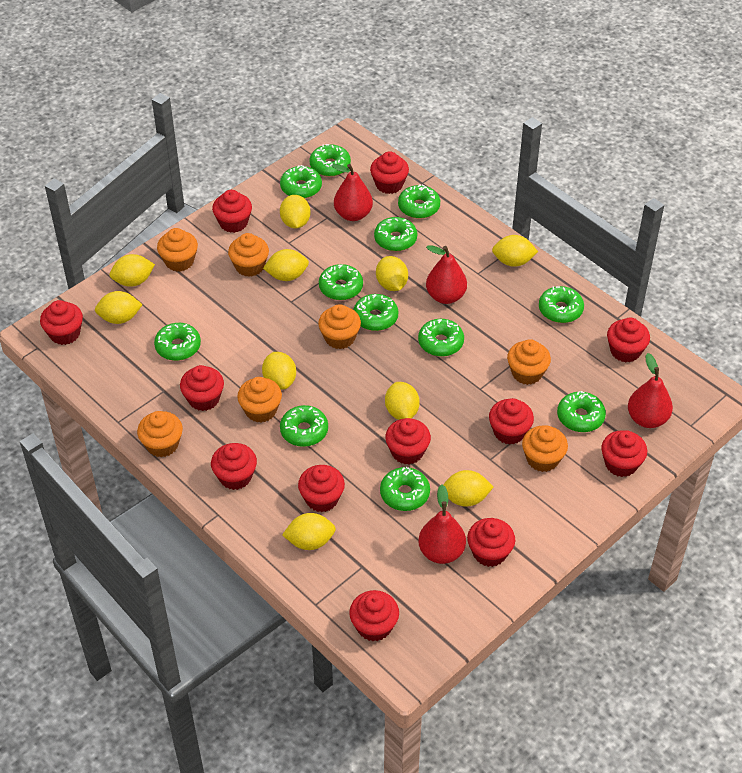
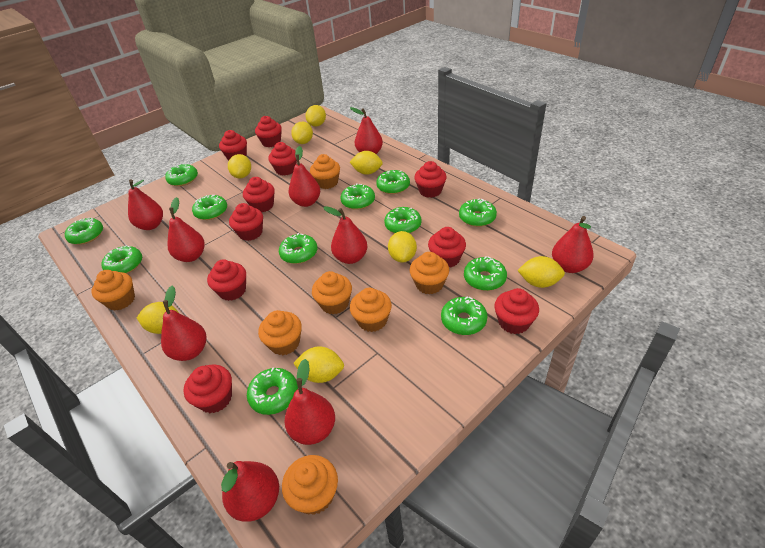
red cupcake: [40,300,83,345] [180,365,224,411] [211,443,257,490] [212,190,252,233] [298,465,345,512] [349,590,399,641] [370,151,409,194] [385,418,431,464] [467,518,515,567] [489,398,534,445] [601,430,647,477] [607,317,650,362] = 12 -> [183,365,232,413] [207,259,246,301] [219,130,247,160] [229,203,263,241] [243,177,275,213] [255,116,282,147] [268,142,297,176] [414,161,446,198] [428,227,466,267] [494,288,539,334] = 10
red pear: [331,164,373,221] [418,485,466,564] [426,245,467,304] [628,353,673,428] = 4 -> [128,179,163,230] [161,286,206,361] [167,197,205,262] [221,461,279,522] [285,359,335,445] [289,146,320,207] [323,206,368,264] [350,107,383,154] [552,216,594,273] = 9
yellow lemon: [95,291,143,324] [110,254,155,287] [262,352,296,390] [263,249,309,281] [280,195,311,228] [282,513,336,550] [376,256,408,291] [385,382,420,420] [443,470,493,507] [492,235,538,267] = 10 -> [137,302,179,334] [228,154,251,179] [291,122,313,144] [293,346,344,383] [305,105,326,127] [350,151,383,175] [388,231,417,262] [517,256,565,288] = 8

